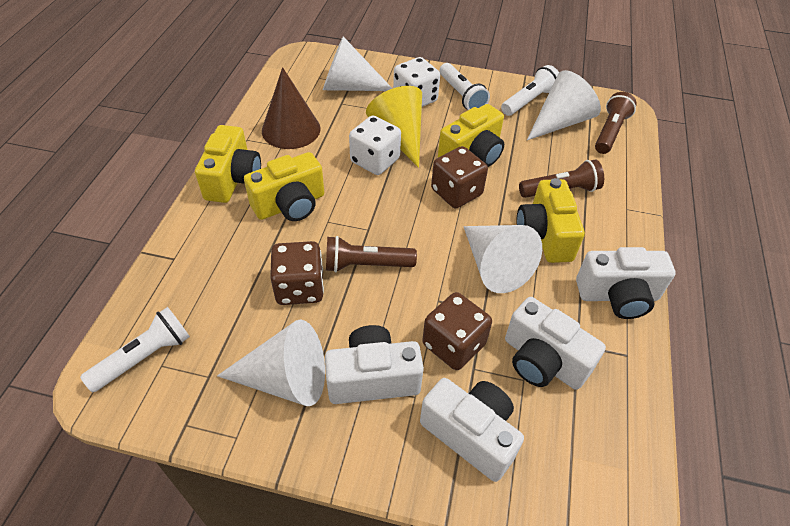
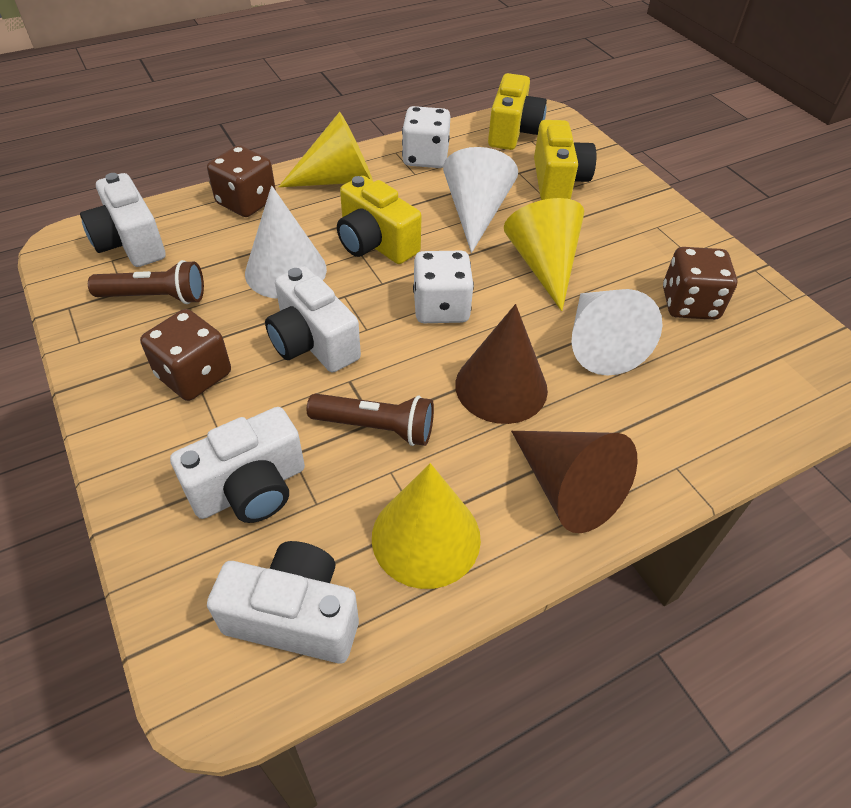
brown cone: [262,67,321,149] = 1 -> [455,304,548,424] [511,431,638,533] = 2
brown flashlight: [326,236,417,272] [519,160,604,198] [595,92,637,154] = 3 -> [88,260,204,304] [307,394,434,446] = 2
white cone: [217,319,325,406] [323,36,393,91] [463,225,542,293] [527,70,601,140] = 4 -> [245,186,327,299] [443,147,518,253] [572,289,662,376] = 3
white flashlight: [80,307,190,392] [440,63,490,110] [501,65,559,116] = 3 -> none = 0
yellow camera: [195,125,261,203] [244,152,324,221] [438,104,504,167] [517,178,585,263] = 4 -> [337,176,422,264] [488,73,547,150] [534,120,596,200] = 3
yellow cone: [366,86,422,168] = 1 -> [278,112,373,187] [372,463,481,589] [504,198,584,311] = 3

